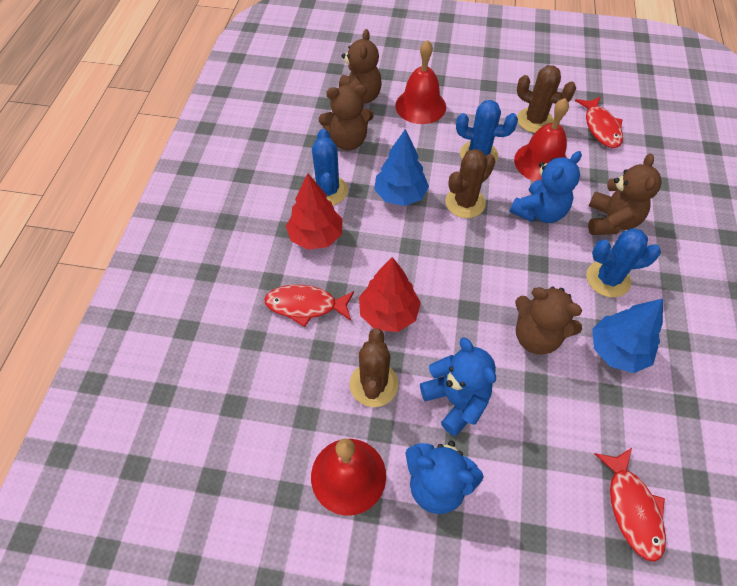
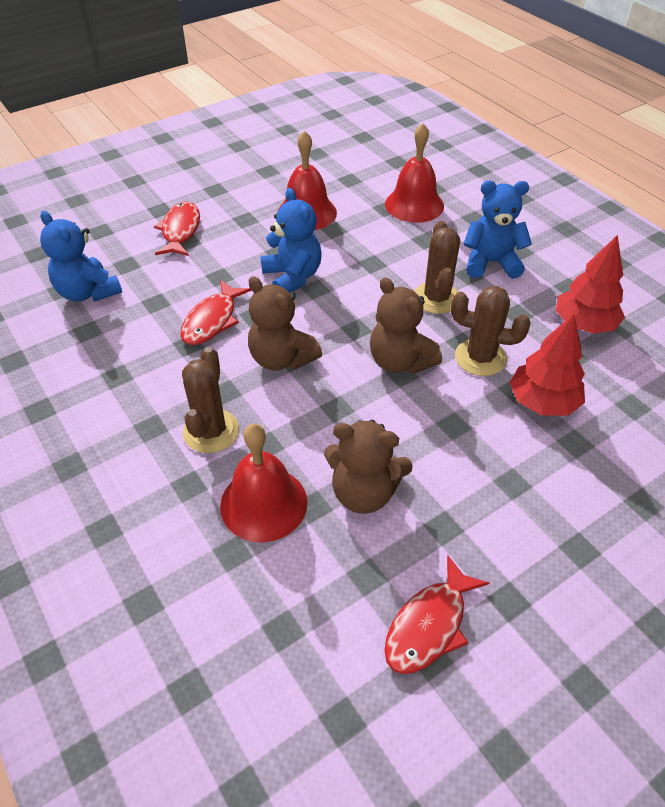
blue cactus: [312,129,348,205] [456,100,518,162] [586,228,661,297] = 3 -> none = 0
blue tree: [374,129,429,206] [592,299,663,373] = 2 -> none = 0
brown teddy bear: [319,85,374,150] [339,29,382,104] [515,286,582,355] [588,154,662,235] = 4 -> [248,276,322,370] [324,420,413,514] [370,277,442,374] = 3

